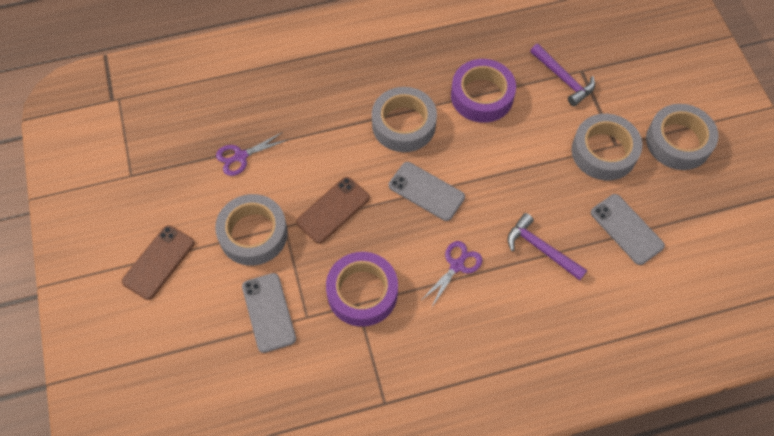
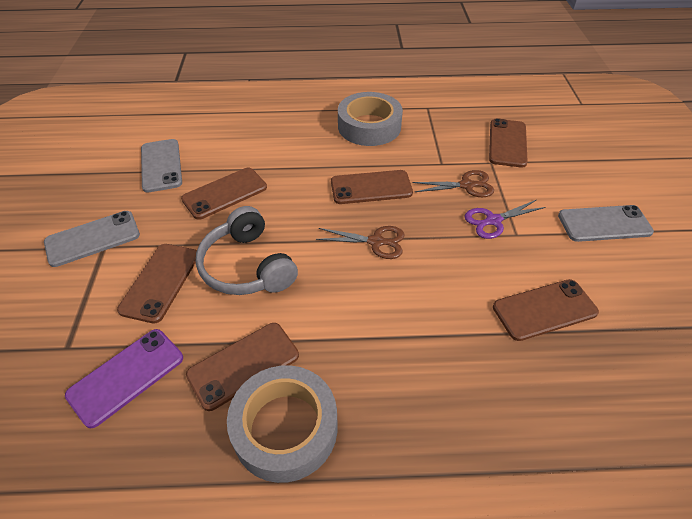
brown phone: [122,225,195,300] [296,177,370,244] = 2 -> [117,244,197,324] [181,168,267,220] [186,323,299,411] [331,170,413,204] [489,118,528,168] [493,279,599,341] = 6
brown scissors: none = 0 -> [316,226,405,259] [412,170,494,197] = 2
grey headphones: none = 0 -> [196,206,298,295] = 1
grey tape: [215,194,288,266] [372,87,437,152] [571,114,642,181] [646,104,719,170] = 4 -> [227,365,338,483] [338,92,403,146] = 2
purple hammer: [508,213,587,280] [530,44,595,106] = 2 -> none = 0
purple phone: none = 0 -> [65,329,183,428] = 1
purple scissors: [216,132,288,176] [422,241,482,308] = 2 -> [465,200,546,239] = 1
purple tape: [326,252,398,327] [451,59,516,123] = 2 -> none = 0

